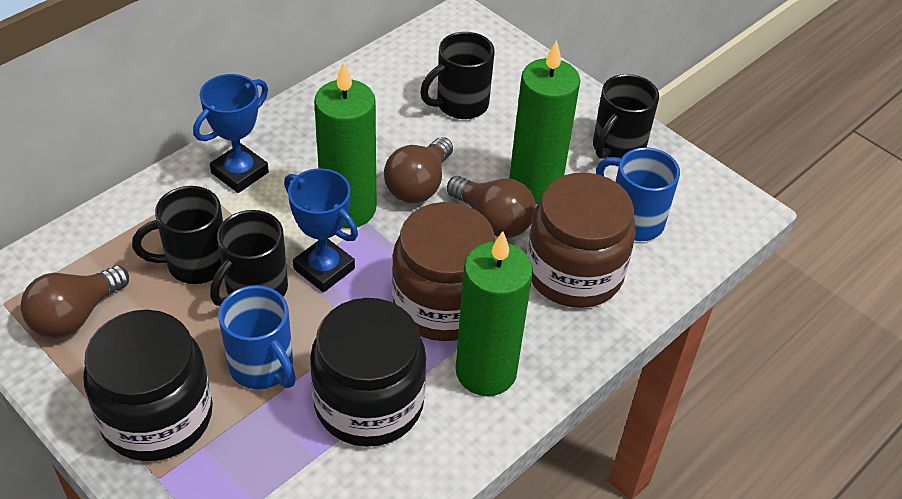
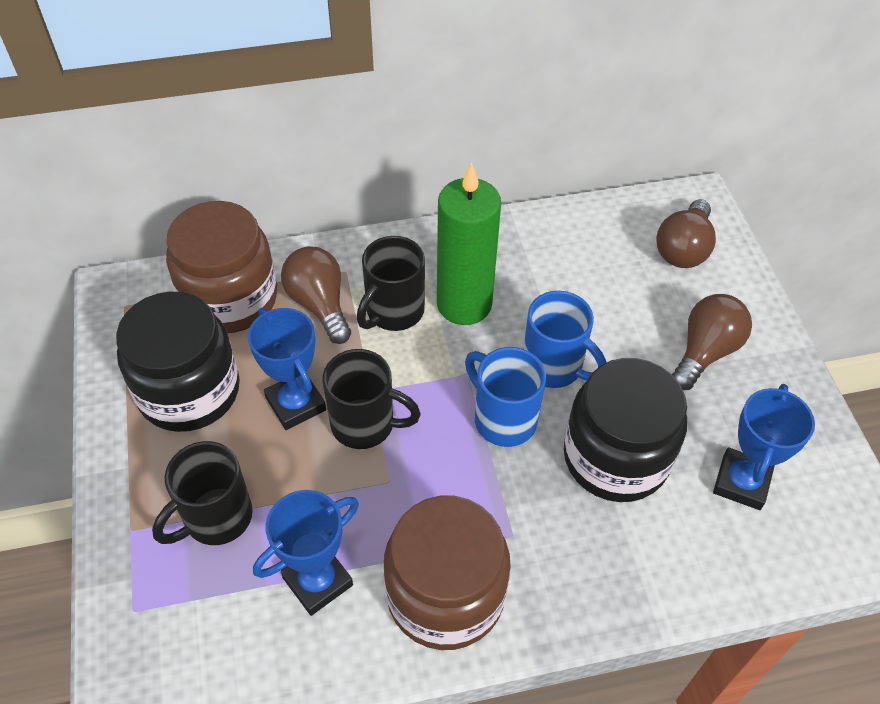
black mug: [132,186,223,284] [210,210,288,306] [420,32,495,119] [593,74,659,159] = 4 -> [152,441,253,545] [323,349,421,449] [357,236,425,331] = 3
blue trophy: [193,74,269,193] [284,169,358,292] = 2 -> [248,308,326,430] [253,490,359,616] [713,384,815,510] = 3
green candle: [314,61,376,228] [456,231,533,396] [509,40,580,204] = 3 -> [437,162,501,325] = 1

